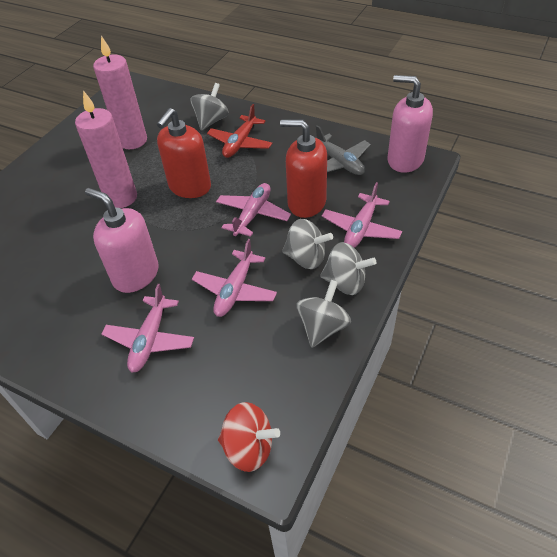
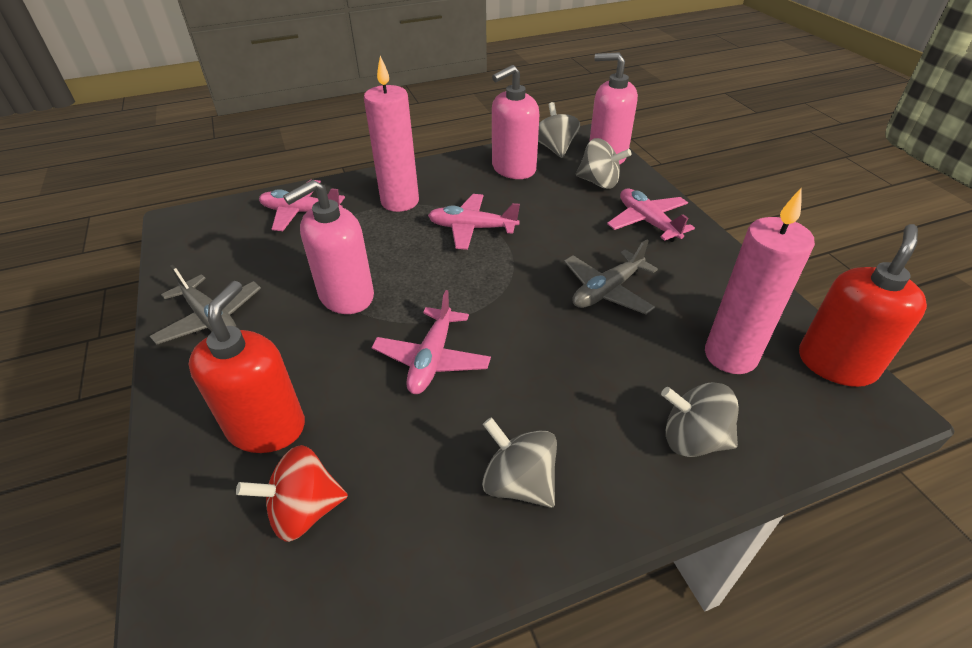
grey plane: [316,125,371,175] = 1 -> [150,265,261,345] [564,239,658,314] = 2
pink soap dispenser: [85,188,159,293] [387,75,433,173] = 2 -> [283,180,374,314] [492,65,539,179] [589,52,638,165] = 3
red plane: [207,104,273,158] = 1 -> none = 0

